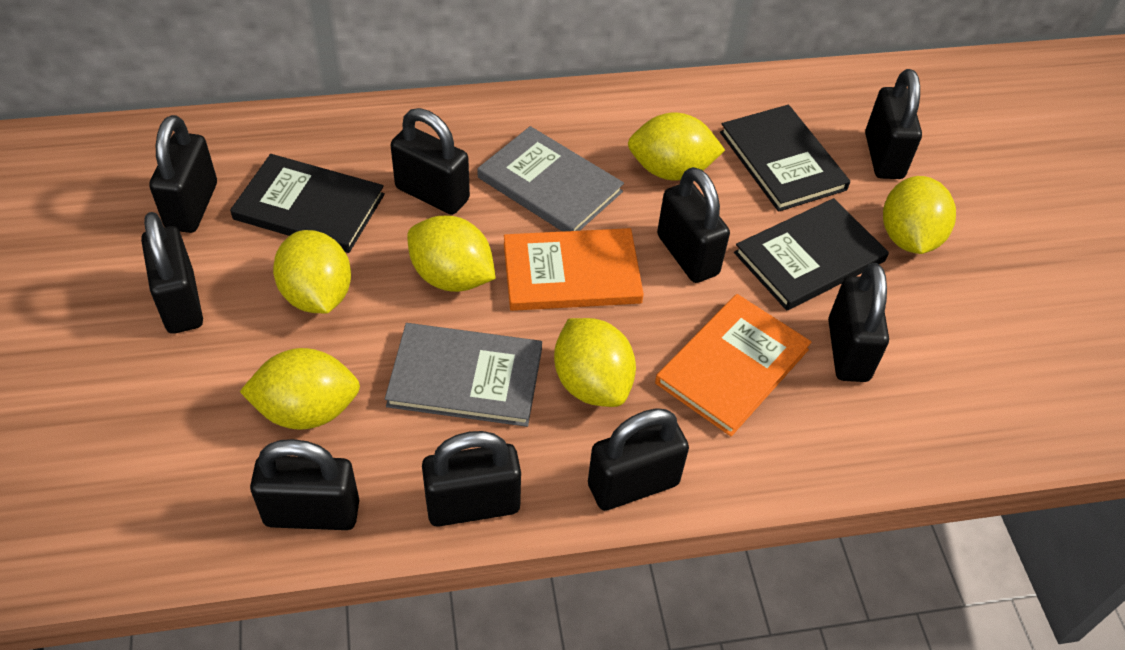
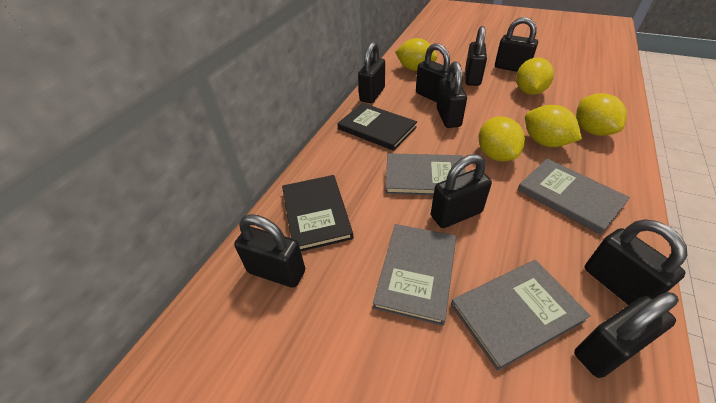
black book: [230,154,385,253] [720,105,850,212] [734,198,889,310] = 3 -> [282,175,354,251] [337,103,417,151] = 2
grey book: [385,323,542,427] [477,126,624,232] = 2 -> [373,224,456,326] [385,153,466,196] [451,260,591,371] [517,159,630,235] = 4
orange book: [504,228,644,311] [655,294,811,436] = 2 -> none = 0
yellow lemon: [240,348,360,430] [273,230,351,314] [407,216,496,292] [554,318,636,407] [628,113,725,180] [883,176,956,254] = 6 -> [395,38,437,71] [479,116,525,161] [516,57,554,95] [525,105,582,147] [576,93,627,136] = 5

